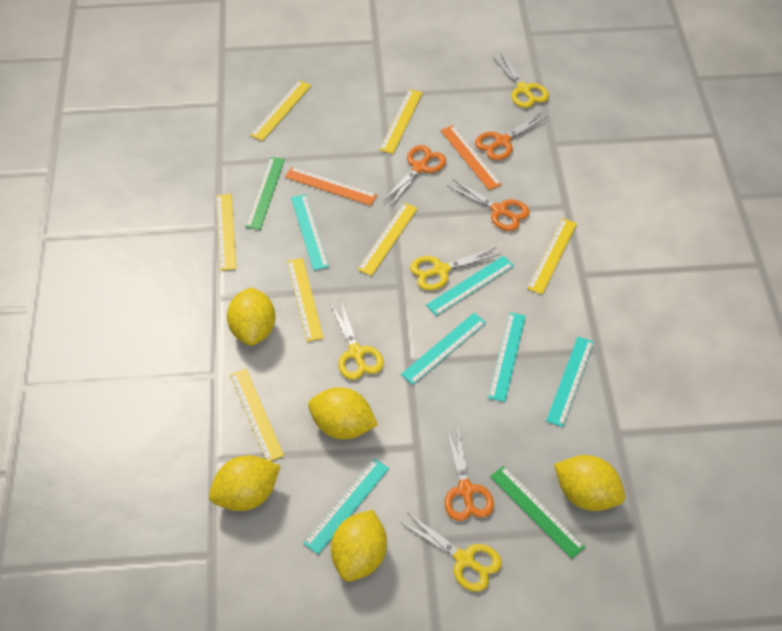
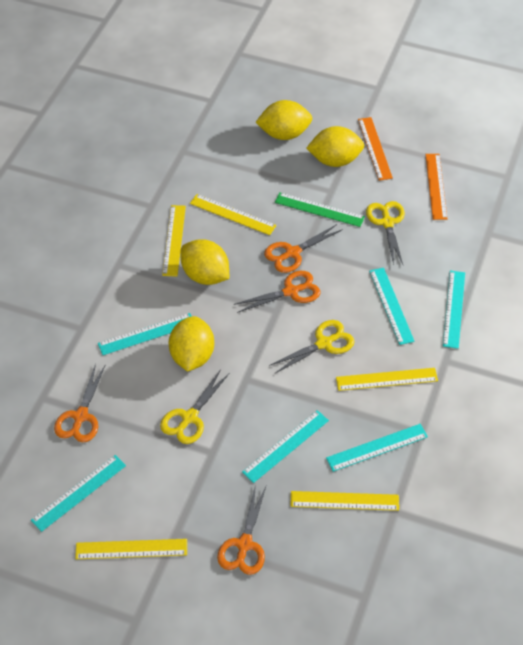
green ruler: [245,157,285,230] [490,466,585,559] = 2 -> [275,192,365,227] = 1
yellow lemon: [209,455,280,511] [227,287,276,346] [308,387,378,439] [331,510,387,582] [554,455,625,511] = 5 -> [169,316,214,371] [180,239,229,285] [255,100,312,140] [306,126,364,167] = 4
yellow ruler: [216,194,236,271] [230,369,284,461] [250,80,311,141] [287,258,323,342] [357,203,418,276] [379,89,423,154] [527,218,577,294] = 7 -> [75,539,187,559] [162,205,186,276] [190,194,277,235] [291,491,399,511] [336,368,438,391] = 5
yellow scissors: [330,302,384,380] [400,513,502,592] [410,247,501,291] [493,53,549,108] = 4 -> [160,369,229,444] [269,320,355,373] [366,201,405,265] = 3

